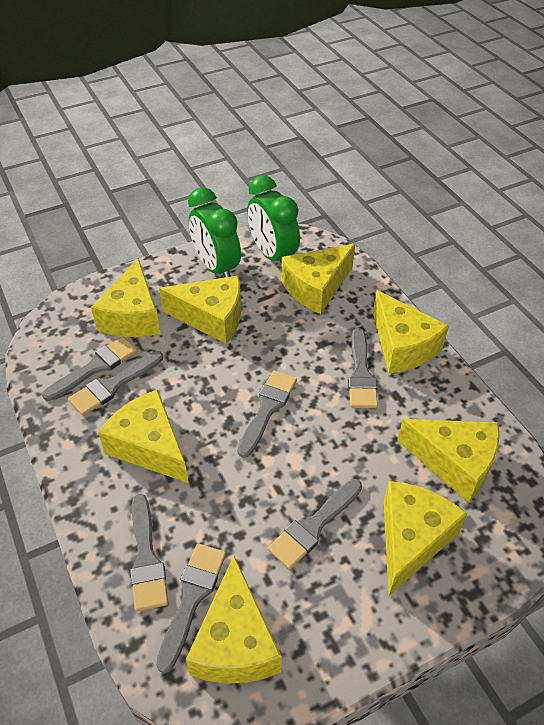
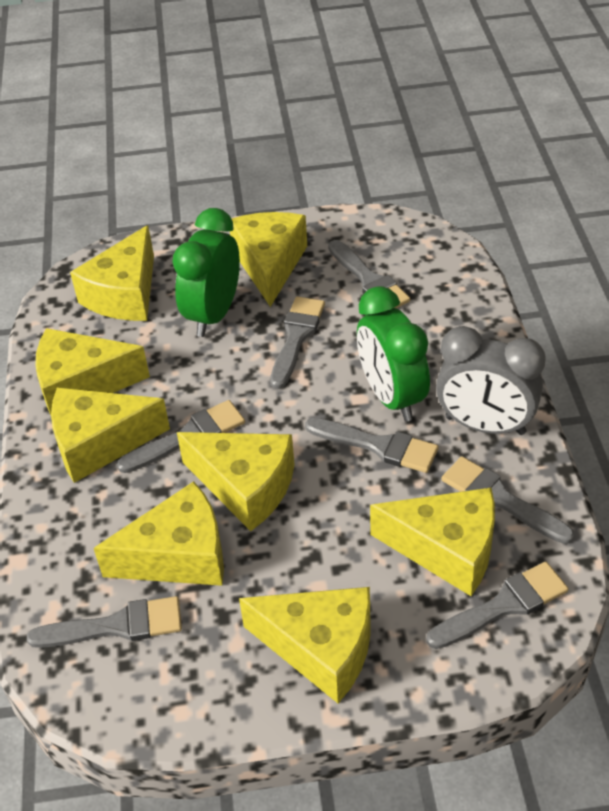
grey clock: none = 0 -> [436,326,546,435] = 1

